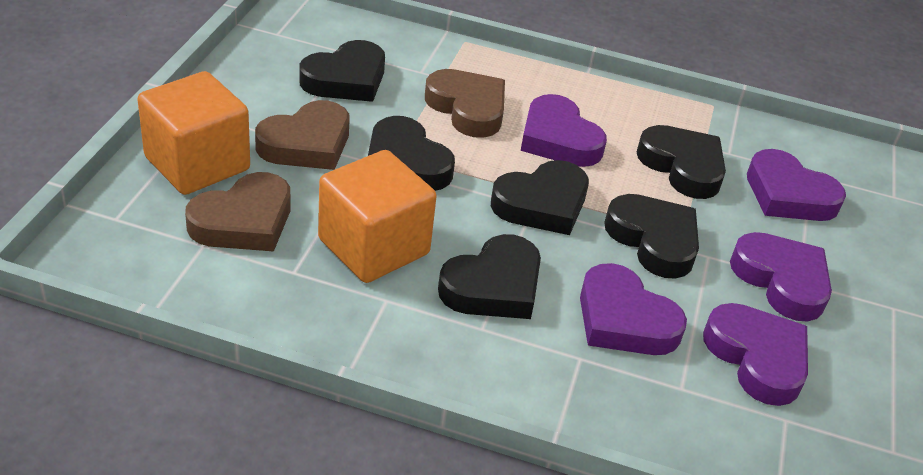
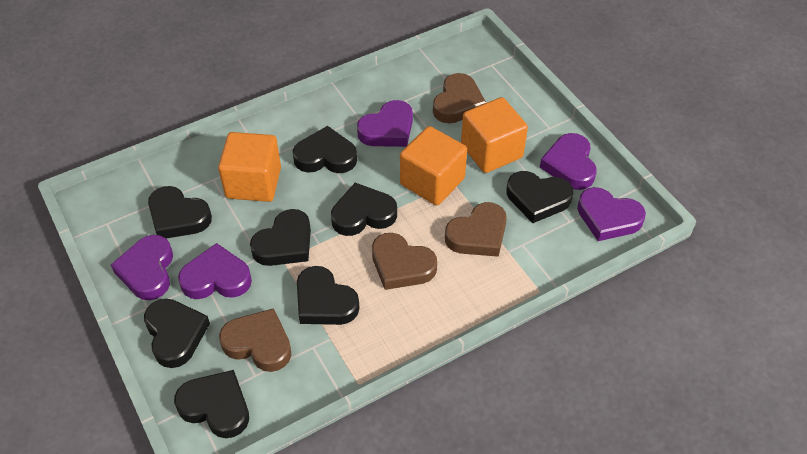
black heart: [300,40,385,102] [368,116,455,191] [438,234,541,319] [491,160,589,235] [604,194,699,279] [637,125,726,199] = 6 -> [144,299,210,368] [148,186,212,239] [174,370,249,438] [250,209,311,266] [293,126,357,173] [297,266,360,325] [331,183,397,236] [506,171,573,223] = 8
brown heart: [185,172,290,252] [255,100,350,170] [425,69,505,138] = 3 -> [219,308,292,372] [372,233,437,290] [433,73,486,123] [445,202,507,257] = 4
orange cube: [137,71,250,195] [318,150,437,283] = 2 -> [218,132,281,202] [400,126,467,205] [461,97,528,173] = 3

